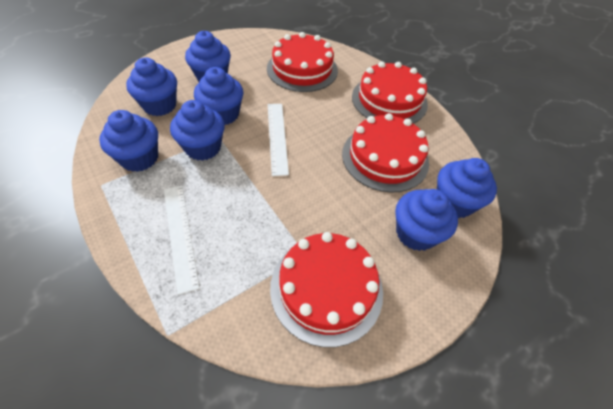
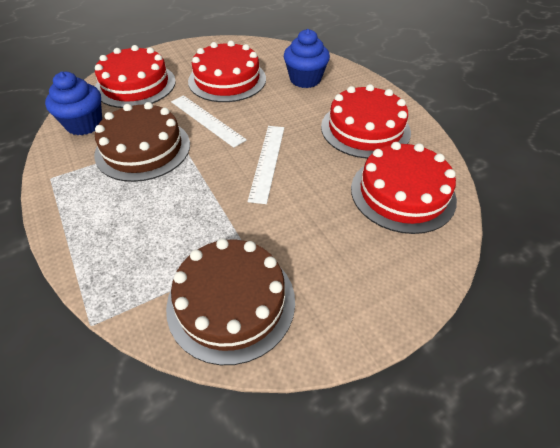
blue cupcake: [99,110,158,172] [126,58,177,116] [170,100,225,161] [185,31,231,82] [194,67,244,125] [395,189,458,251] [437,158,497,218] = 7 -> [45,72,102,135] [284,29,330,88] = 2
brown cake: none = 0 -> [94,102,190,182] [166,238,295,365] = 2

